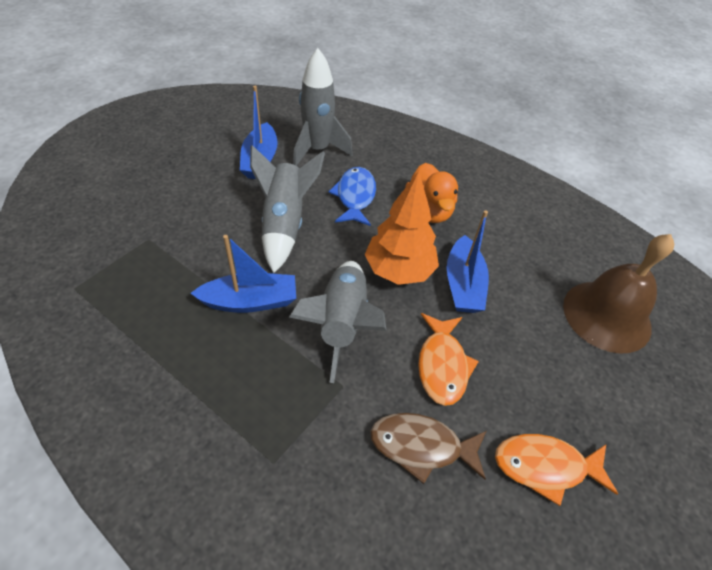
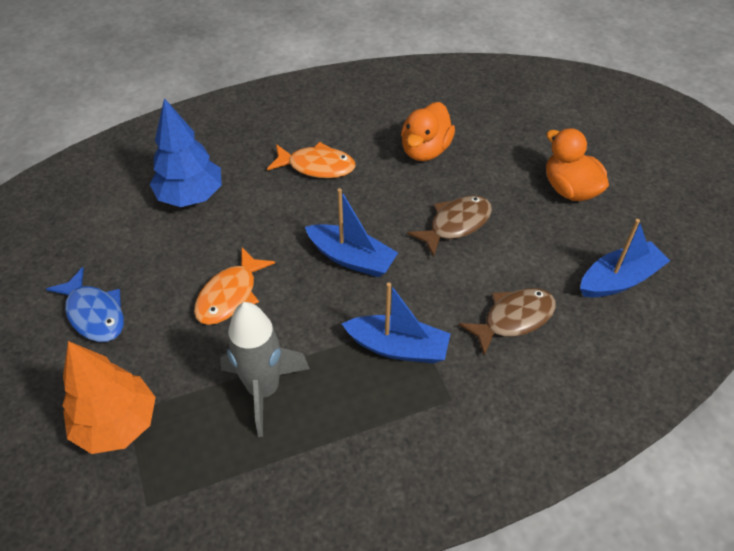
blue tree: none = 0 -> [149,98,222,207] = 1
brown bell: [563,234,674,354] = 1 -> none = 0
brown fish: [370,413,486,484] = 1 -> [407,195,492,257] [459,288,556,356] = 2
grey rocket: [250,145,325,273] [289,261,387,383] [293,48,353,166] = 3 -> [220,302,309,437] = 1
orange duck: [405,163,458,223] = 1 -> [401,102,455,161] [546,128,609,201] = 2

